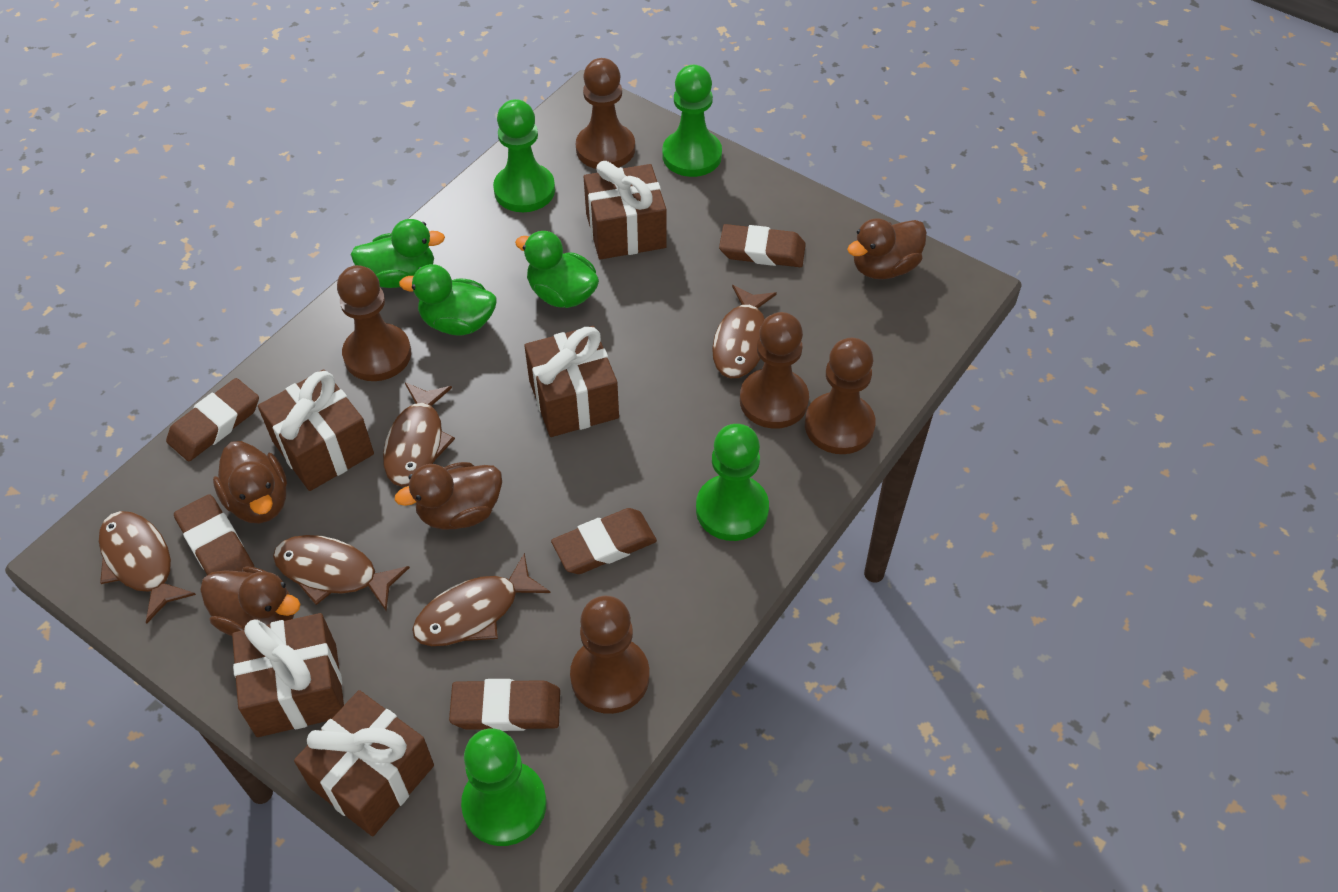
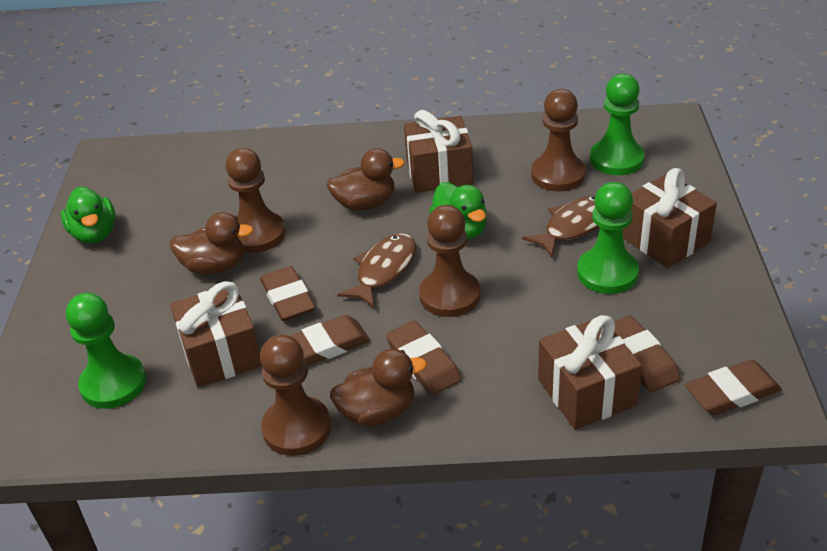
brown duck: [200,566,300,636] [213,441,287,524] [395,462,502,530] [847,218,927,279] = 4 -> [170,212,253,275] [326,148,405,211] [330,349,427,426] = 3
brown fish: [99,511,196,623] [273,535,410,611] [383,382,455,487] [412,553,551,646] [712,285,777,378] = 5 -> [337,233,416,308] [522,196,599,257] = 2
brown gift: [232,613,344,737] [258,369,374,491] [294,690,434,836] [524,326,619,437] [584,161,667,259] = 5 -> [170,281,262,388] [404,110,473,193] [538,315,642,430] [623,168,717,268] = 4
brown pawn: [337,265,411,381] [570,596,650,714] [576,58,635,169] [740,312,809,429] [805,338,876,454] = 5 -> [226,148,286,253] [260,335,331,456] [419,205,481,317] [531,89,586,192] = 4
green duck: [351,219,445,288] [399,264,496,336] [515,231,599,308] = 3 -> [61,187,115,243] [429,182,487,240] = 2
green pawn: [461,728,547,846] [493,99,555,212] [662,65,722,177] [696,424,769,541] = 4 -> [66,293,146,409] [577,182,639,294] [590,74,644,175] = 3

